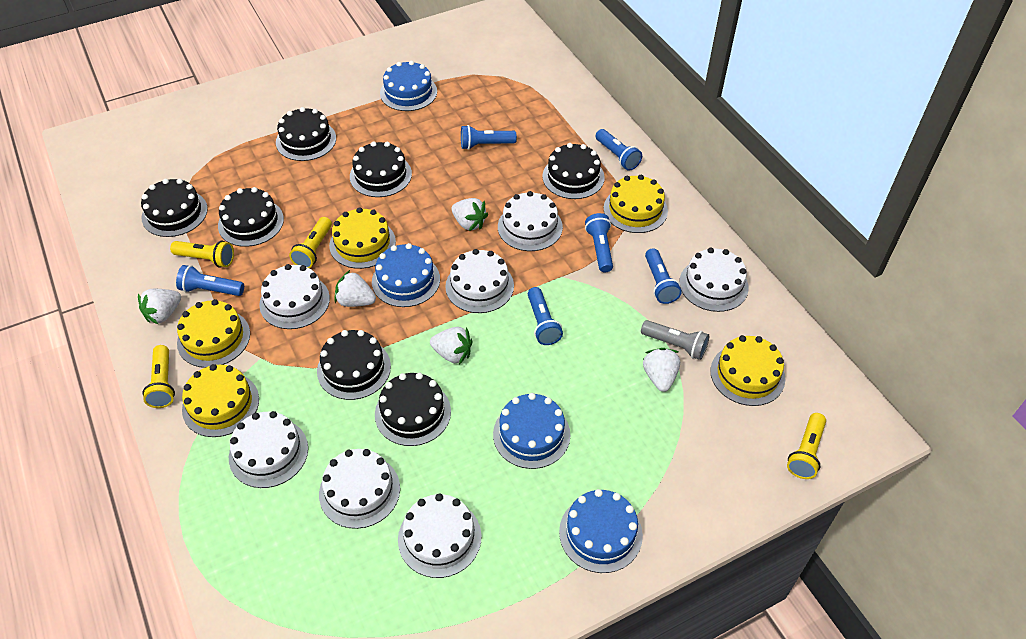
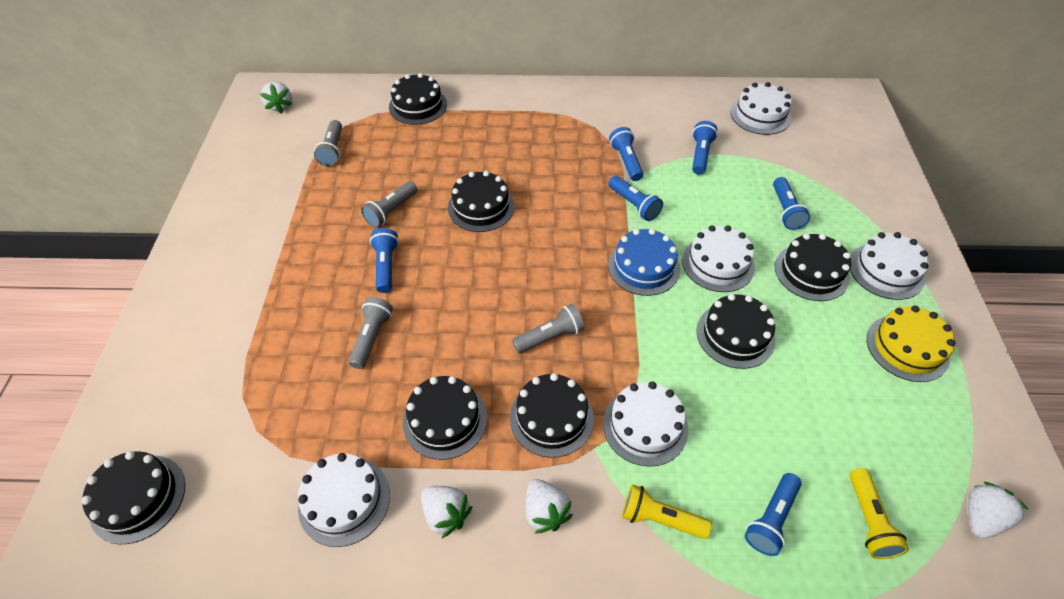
blue cake: [372,243,440,307] [380,61,437,111] [493,393,570,469] [559,489,643,573] = 4 -> [608,229,680,296] = 1
grey flashlight: [641,320,709,360] = 1 -> [314,120,342,166] [348,297,393,369] [361,181,417,228] [512,304,585,353] = 4
white cake: [229,411,308,488] [259,264,330,329] [319,449,400,529] [398,493,481,578] [445,249,514,313] [498,191,563,251] [679,248,749,312] = 7 -> [298,453,390,547] [603,382,688,467] [682,226,755,292] [731,82,791,135] [850,232,929,300] = 5
white strawberry: [138,289,181,324] [334,270,376,307] [430,327,472,365] [452,198,488,231] [643,348,680,392] = 5 -> [260,82,292,113] [421,486,473,538] [526,479,573,533] [968,482,1029,539] = 4
yellow cake: [177,299,250,368] [182,364,259,437] [329,207,396,269] [604,175,668,233] [710,335,785,406] = 5 -> [867,306,955,382] = 1
yellow flashlight: [142,345,175,408] [170,241,234,268] [289,217,332,268] [787,413,826,479] = 4 -> [622,484,712,539] [850,468,909,559] = 2

